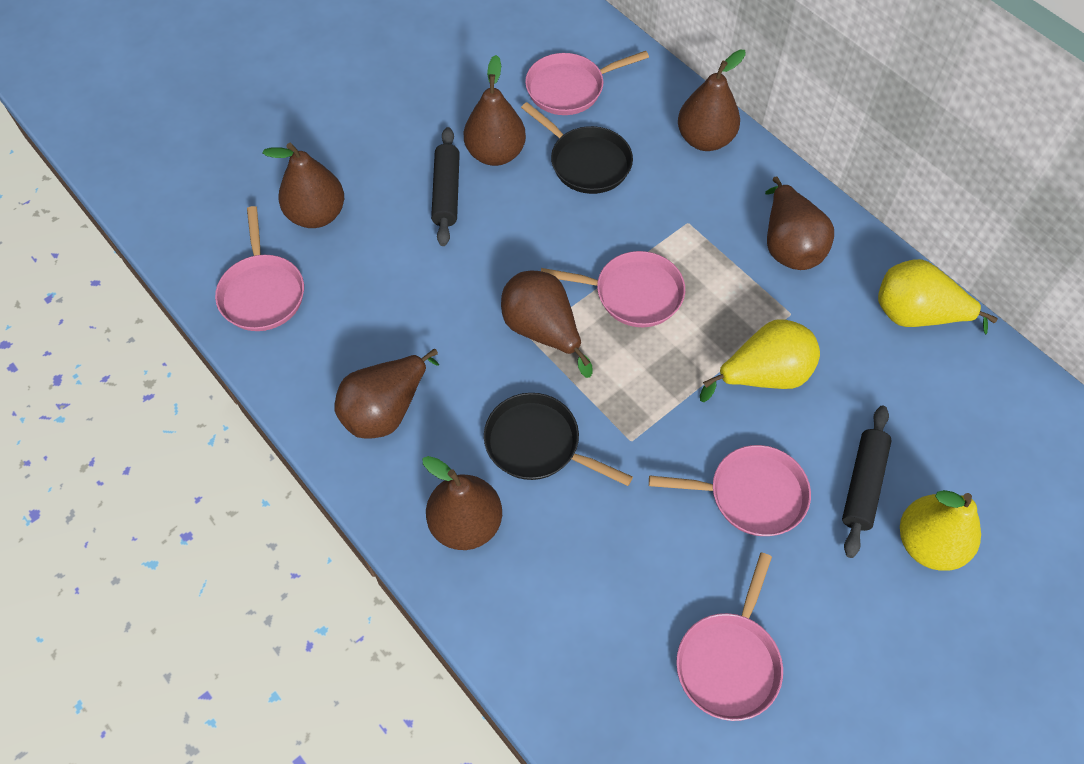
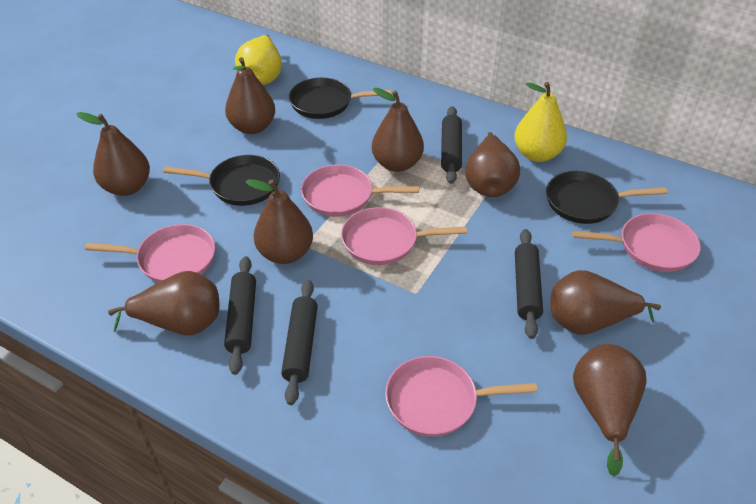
black pan: [484,393,633,486] [521,102,633,194] = 2 -> [163,155,280,206] [289,78,392,119] [546,171,668,224] = 3
black rolling pin: [431,127,460,246] [842,405,892,558] = 2 -> [224,256,256,375] [281,280,318,405] [441,106,462,184] [515,229,543,339] = 4
brown pear: [262,143,344,228] [335,349,439,439] [422,456,502,550] [464,55,526,166] [501,271,593,378] [678,50,746,151] [765,176,834,270] = 7 -> [77,112,150,196] [108,271,219,336] [225,57,275,134] [246,179,313,264] [372,88,424,172] [465,132,520,197] [550,270,661,335] [573,344,647,476] = 8
yellow pear: [700,319,820,402] [878,259,997,334] [900,490,981,571] = 3 -> [235,35,282,85] [514,82,567,162] = 2

